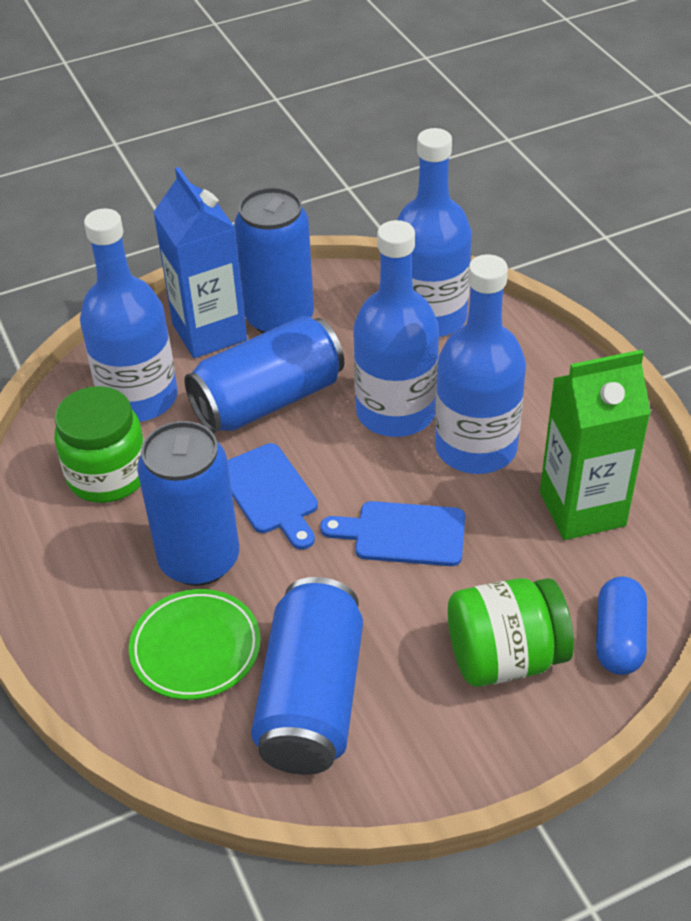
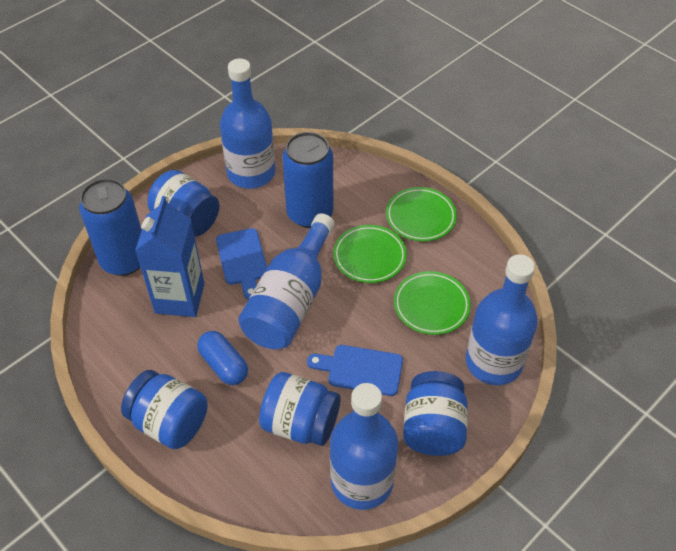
blue can: [137,421,239,586] [184,316,344,433] [235,187,314,334] [251,577,363,775] = 4 -> [79,178,142,276] [282,132,334,228] = 2
blue jar: none = 0 -> [121,370,208,449] [147,170,220,236] [259,372,341,446] [403,371,468,456] = 4
green carton: [540,350,651,540] = 1 -> none = 0
green jar: [54,386,144,503] [448,578,574,687] = 2 -> none = 0
green plate: [129,589,261,700] = 1 -> [333,225,407,283] [386,187,457,241] [394,271,471,335] = 3

